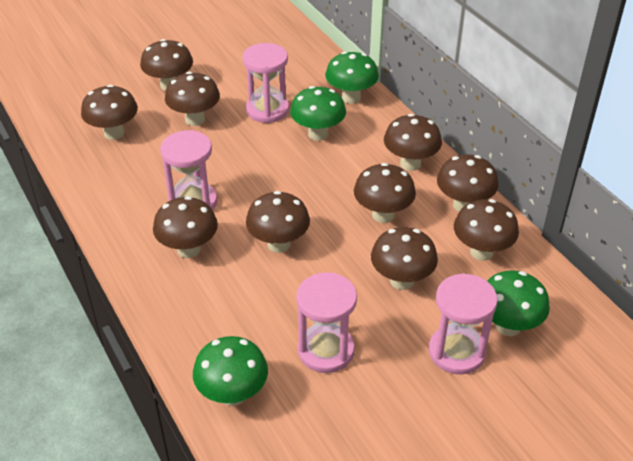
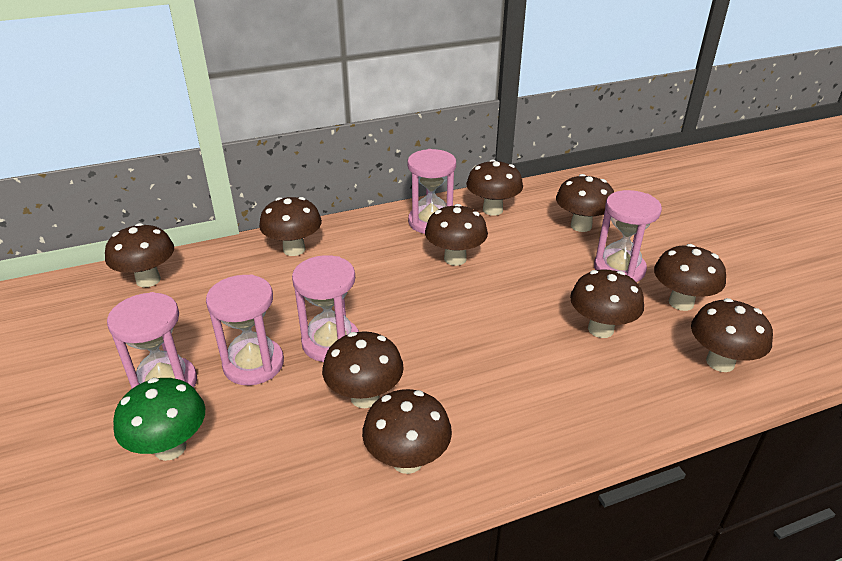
green mushroom: [193,336,268,406] [290,86,346,141] [325,51,379,104] [487,270,550,336] = 4 -> [113,378,205,461] = 1
pink hourglass: [160,130,217,210] [243,43,289,123] [296,272,357,373] [429,273,498,375] = 4 -> [107,292,197,389] [206,275,284,385] [292,255,359,362] [408,149,456,234] [594,190,662,282] = 5

